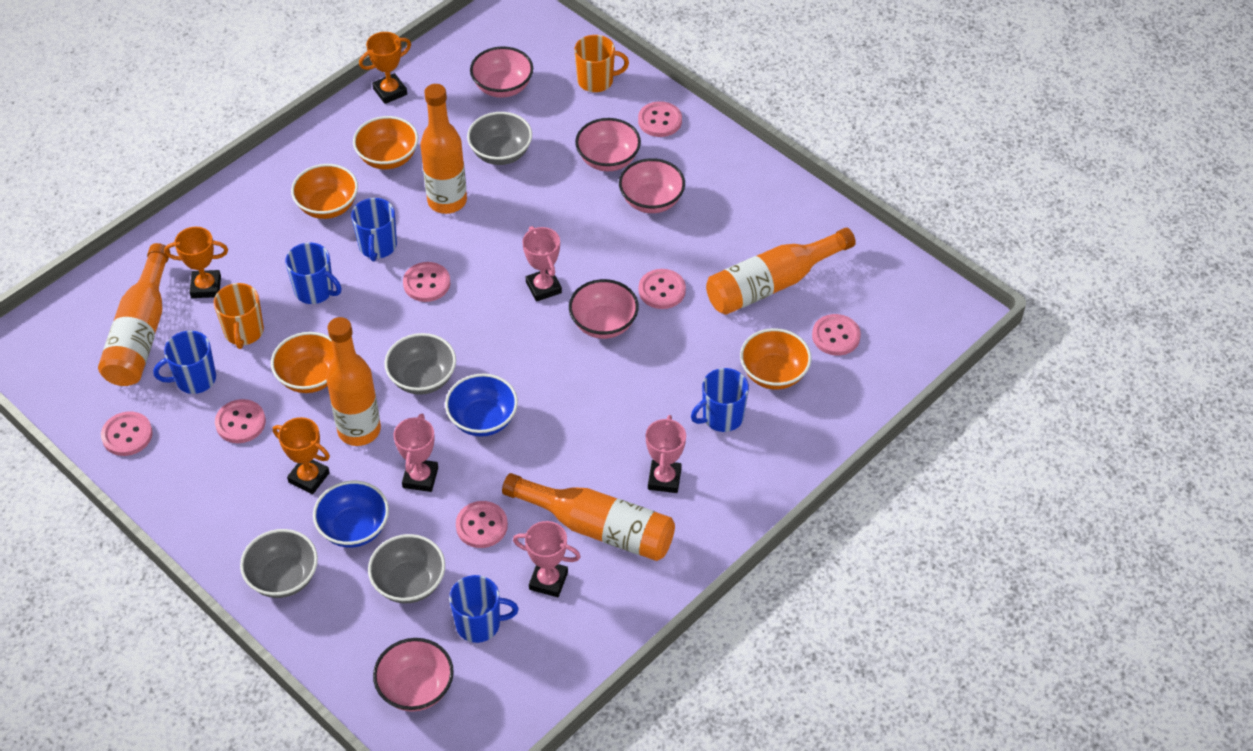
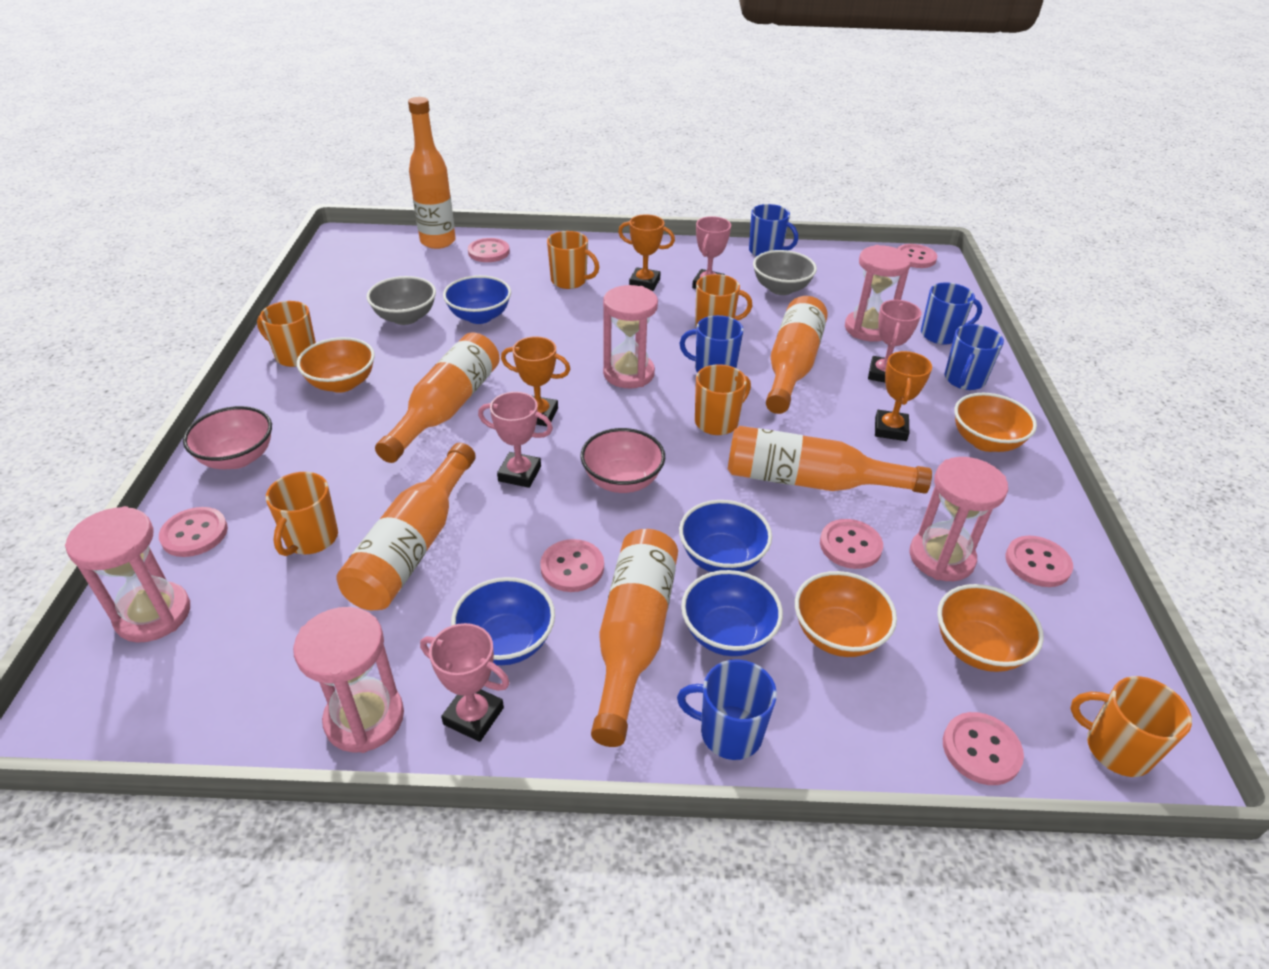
blue bowl: [313,481,389,548] [445,373,518,437] = 2 -> [443,275,511,324] [451,577,555,665] [679,500,772,572] [681,570,783,656] = 4
grey bowl: [240,529,318,598] [368,534,445,603] [384,333,456,395] [467,112,532,165] = 4 -> [366,276,436,325] [753,250,817,295] = 2
orange bottle: [98,243,170,386] [326,317,381,446] [420,84,467,214] [502,473,675,561] [706,228,856,315] = 5 -> [336,443,476,610] [375,333,500,463] [408,97,456,249] [591,529,678,747] [728,426,932,494] [766,296,828,414] = 6
orange mug: [214,283,264,349] [574,35,629,92] = 2 -> [257,301,316,367] [266,472,338,556] [547,231,599,289] [695,274,752,327] [695,364,751,435] [1070,676,1192,777] = 6
pink bowl: [373,638,454,712] [470,46,533,98] [569,279,639,339] [575,118,641,171] [619,158,685,213] = 5 -> [183,406,272,469] [580,428,665,493] = 2
pink hourglass: none = 0 -> [65,506,190,643] [293,607,404,753] [603,285,658,389] [845,245,911,342] [909,457,1008,581] = 5

